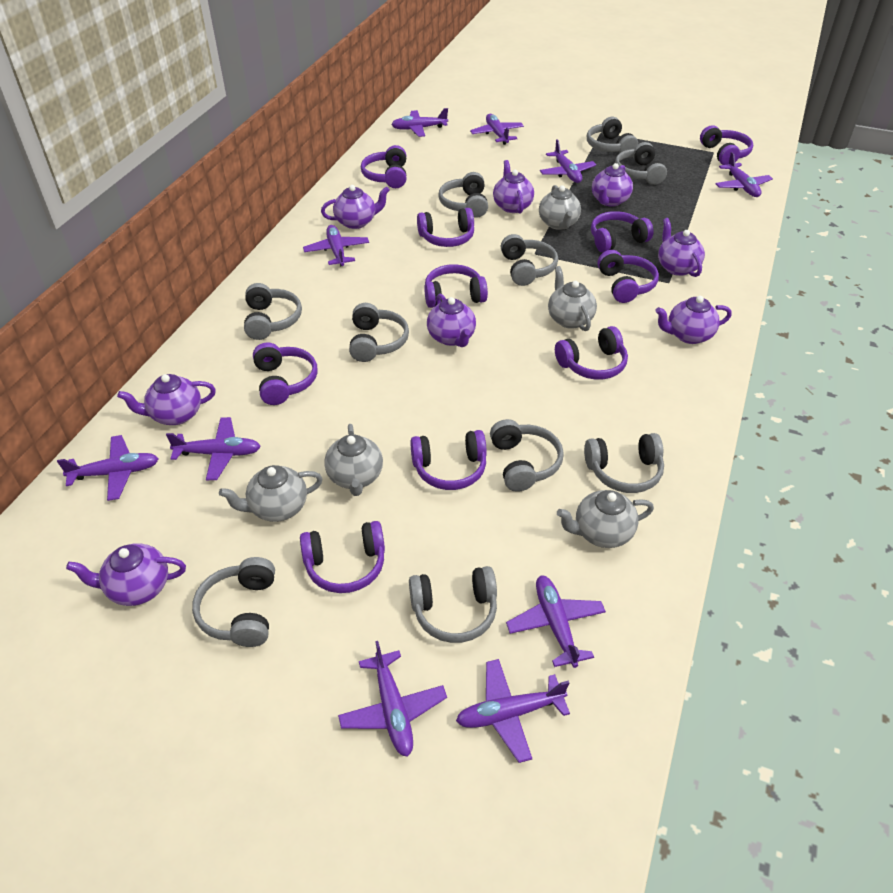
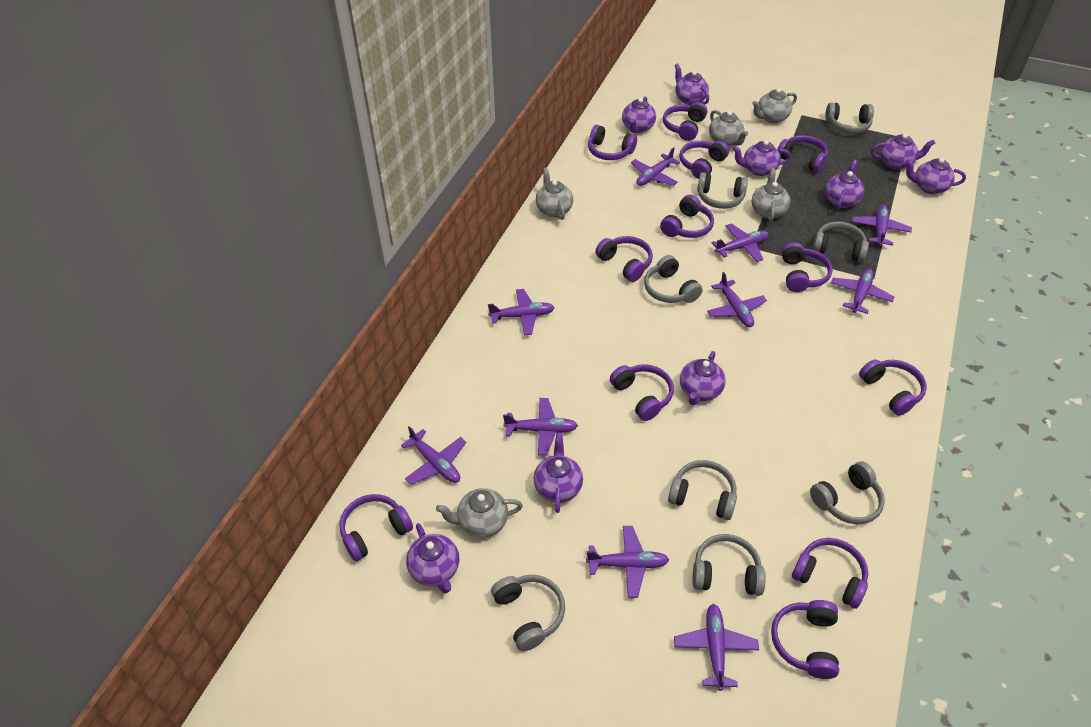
grey headphones: [192,557,275,647] [244,283,302,340] [349,303,409,362] [409,566,497,643] [438,172,488,218] [490,419,564,492] [501,234,558,286] [584,433,664,493] [587,117,638,153] [615,142,667,185] = 10 -> [491,575,565,651] [644,255,703,303] [668,460,737,520] [693,534,766,596] [697,172,748,209] [810,462,885,524] [812,222,869,262] [825,102,874,134] = 8
purple headphones: [253,342,318,405] [300,521,385,593] [361,145,407,188] [410,430,487,490] [417,208,474,247] [424,264,488,308] [555,326,628,379] [591,211,653,253] [598,250,659,303] [700,125,753,165] = 10 -> [339,494,413,561] [588,125,637,160] [595,236,653,282] [610,364,674,421] [660,195,714,238] [663,102,707,141] [679,141,729,179] [771,600,839,679] [777,135,828,173] [782,242,832,292] [792,538,868,609] [859,359,927,416] = 12
purple teapot: [66,543,186,606] [117,374,216,425] [321,185,390,229] [427,294,476,347] [493,160,534,214] [592,163,633,207] [655,296,732,344] [658,218,705,277] = 8 -> [406,523,460,593] [534,433,583,513] [622,96,656,133] [675,63,709,105] [680,351,726,405] [733,140,791,176] [825,159,864,210] [871,133,935,170] [905,158,966,194] = 9

